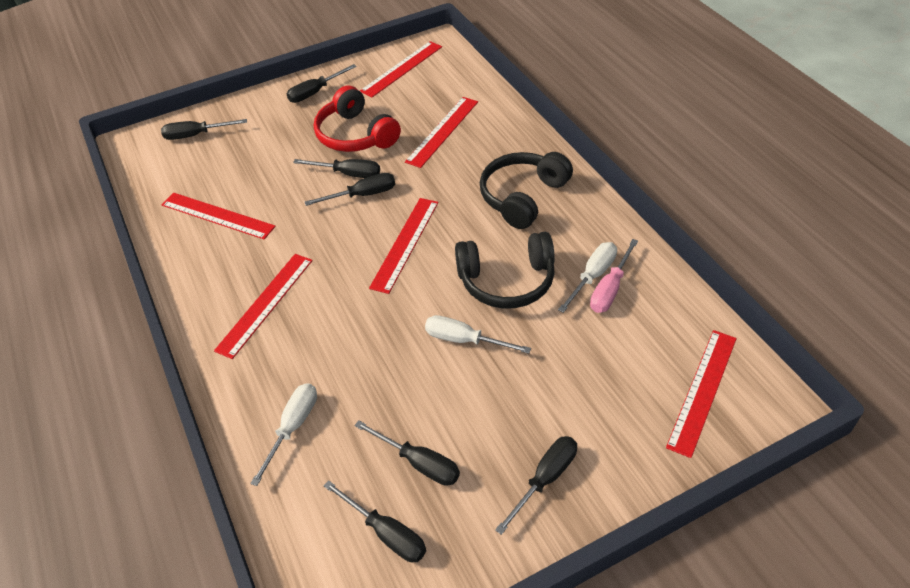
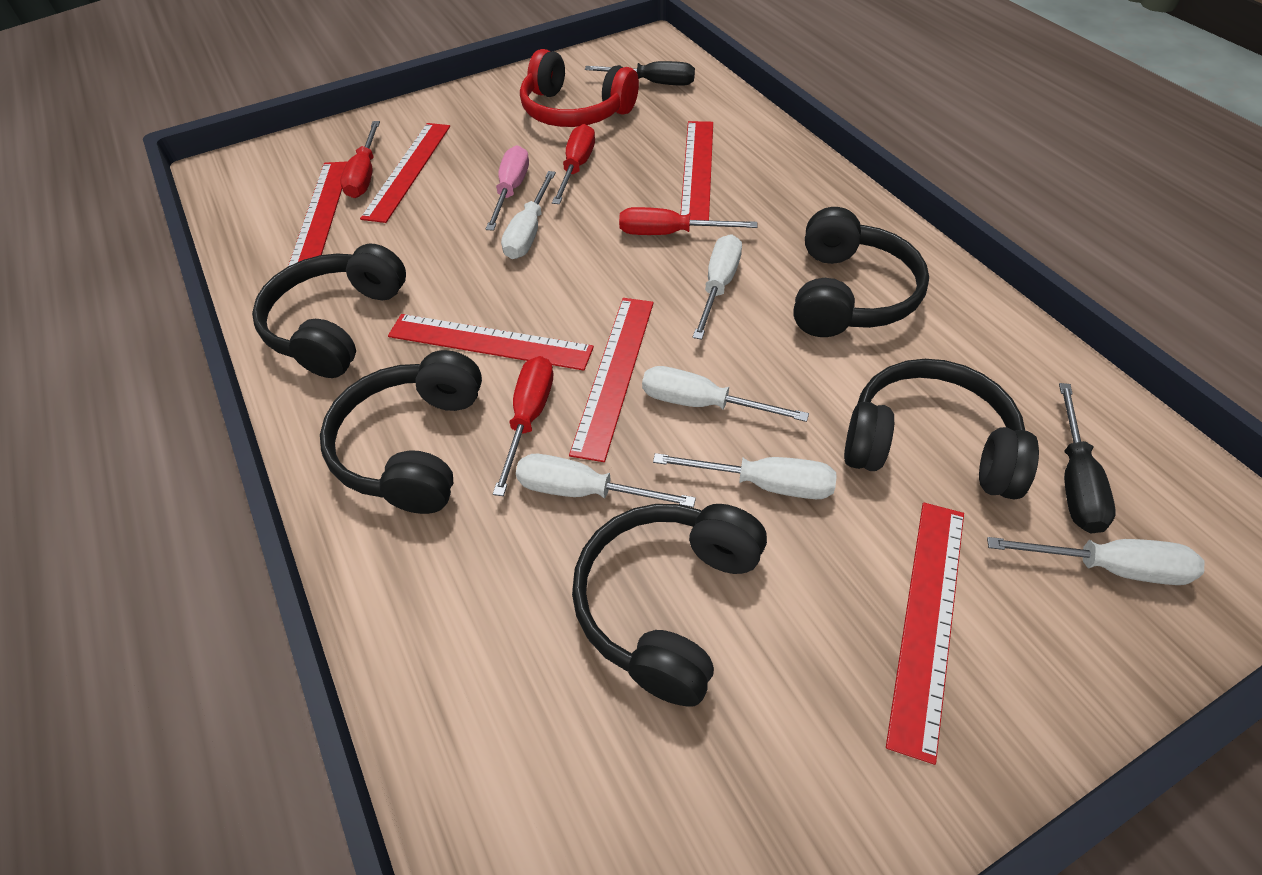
black headphones: [455,232,555,309] [480,152,573,229] = 2 -> [252,244,406,378] [320,350,482,514] [572,504,767,707] [793,207,929,337] [844,359,1039,500] = 5
black screwdriver: [161,119,247,140] [287,64,357,103] [293,159,380,178] [305,173,395,206] [323,480,426,563] [354,420,460,486] [495,436,577,535] = 7 -> [585,61,695,86] [1059,383,1116,533] = 2
red screwdriver: none = 0 -> [340,121,380,198] [493,356,553,496] [552,124,595,204] [619,207,757,235] = 4
white screwdriver: [250,383,317,486] [425,315,531,354] [558,242,617,313] = 3 -> [501,171,556,259] [516,454,696,508] [642,366,809,422] [653,453,837,499] [693,234,742,340] [987,537,1205,585] = 6

